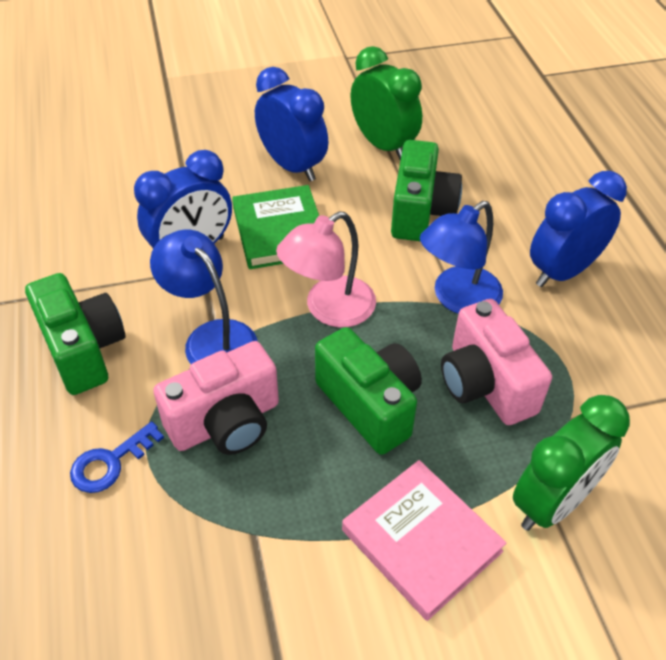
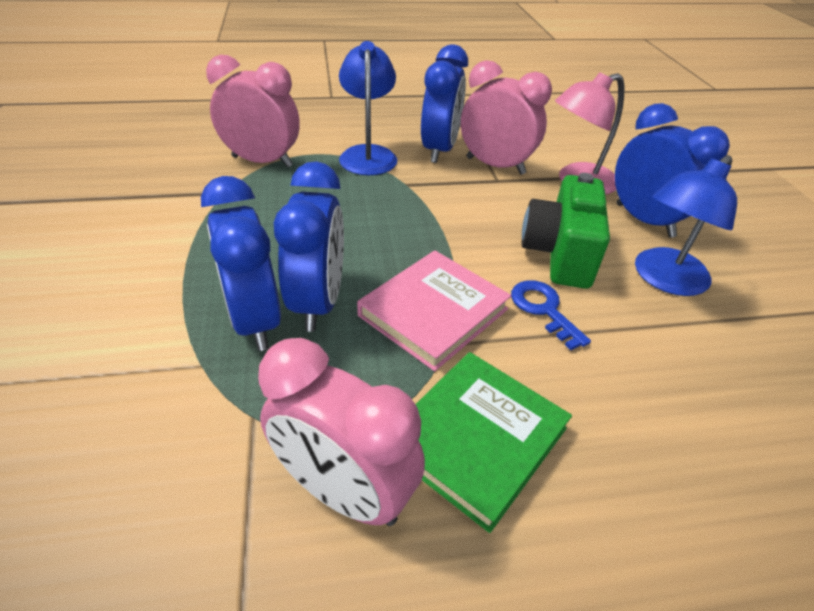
blue clock: [134,150,232,249] [255,67,328,181] [530,171,627,287] = 3 -> [201,176,281,351] [273,161,344,332] [421,44,468,163] [615,103,730,238] = 4
green camera: [25,273,125,395] [315,327,422,455] [391,140,462,241] = 3 -> [522,173,610,289] = 1
green clock: [351,46,422,160] [513,395,630,531] = 2 -> none = 0
pink camera: [153,341,279,455] [441,299,552,425] = 2 -> none = 0
pink clock: none = 0 -> [206,55,300,167] [258,338,425,526] [461,60,552,175] = 3

